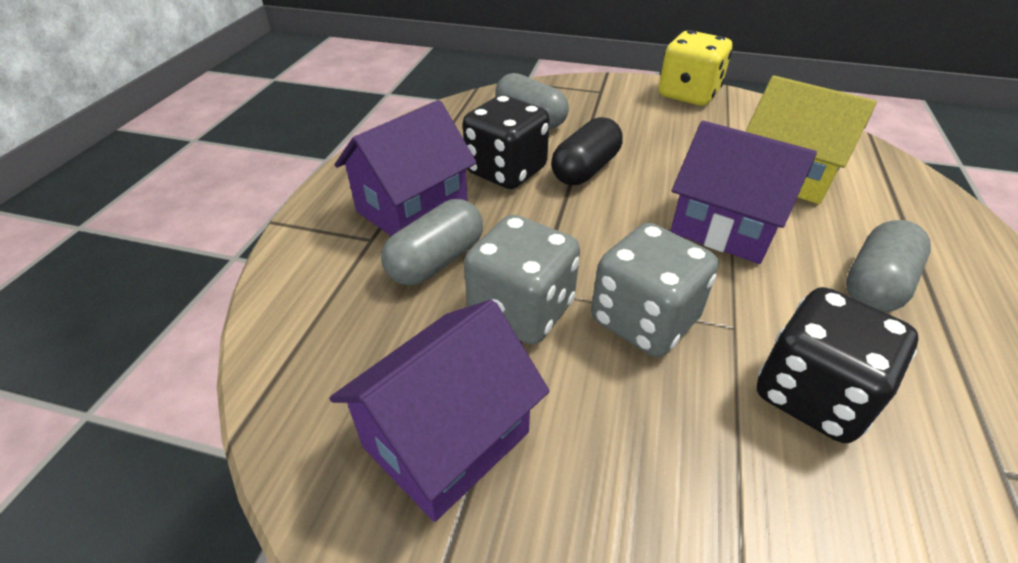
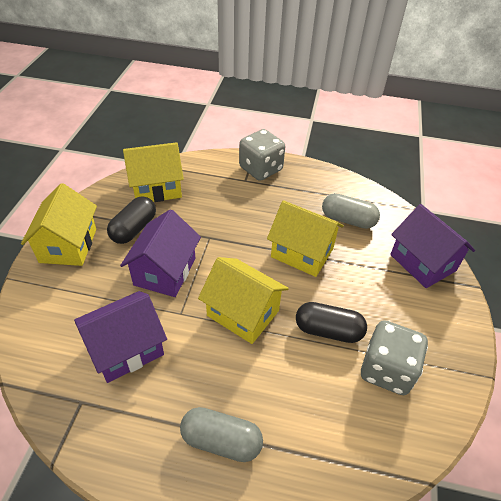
black capsule: [551,117,623,185] = 1 -> [107,196,156,244] [296,302,367,343] = 2
black dice: [463,95,550,189] [757,287,918,443] = 2 -> none = 0
grey capsule: [381,199,483,285] [495,73,569,129] [846,220,931,312] = 3 -> [180,407,263,462] [322,193,380,229] = 2
yellow dice: [659,30,732,106] = 1 -> none = 0
yellow house: [745,75,877,204] = 1 -> [21,183,97,266] [123,142,184,202] [198,257,289,344] [267,200,344,277] = 4

